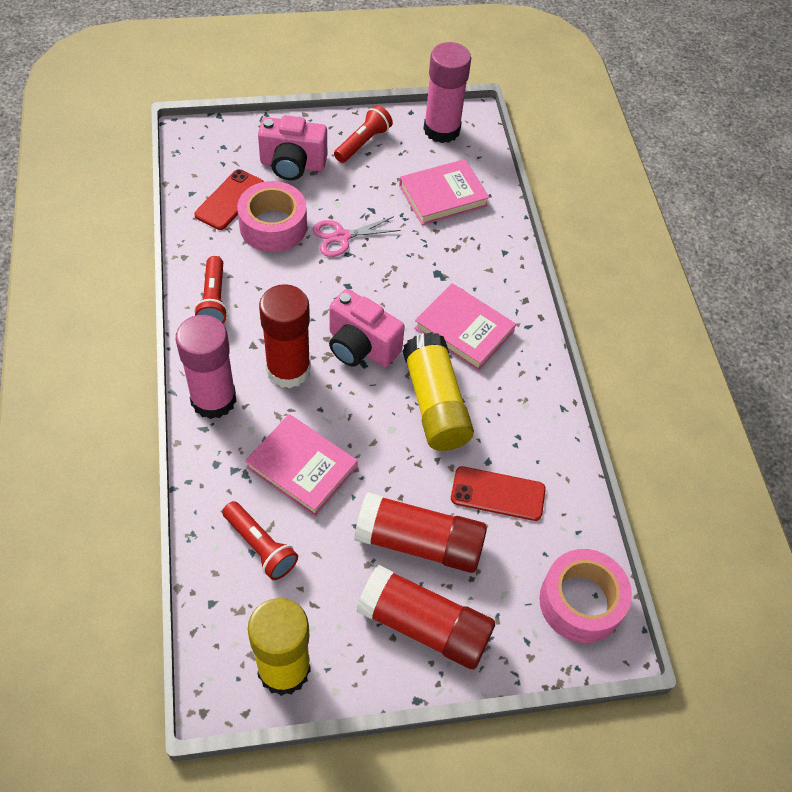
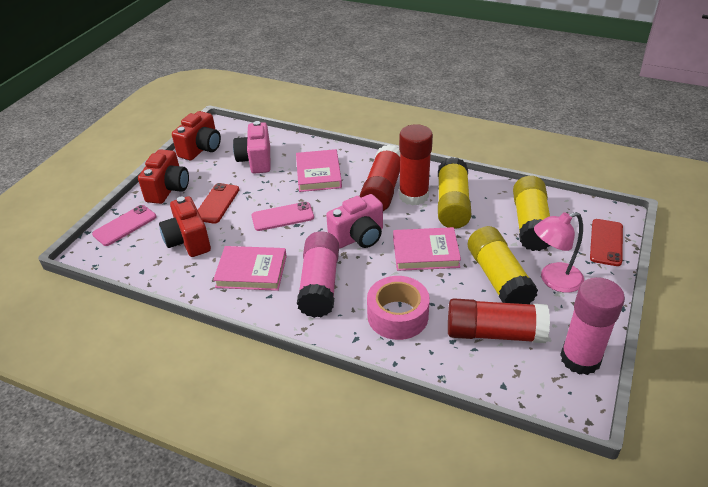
pink lamp: none = 0 -> [534,212,584,293] = 1
pink phone: none = 0 -> [92,205,156,246] [251,202,314,231] = 2
pink scissors: [312,216,401,257] = 1 -> none = 0
pink tape: [237,181,307,252] [539,549,632,643] = 2 -> [367,276,430,340] = 1
red camera: none = 0 -> [138,149,189,204] [159,196,211,257] [172,111,221,160] = 3
red flashlight: [194,256,228,323] [222,501,298,580] [334,105,393,163] = 3 -> none = 0
yellow glue stick: [248,598,311,696] [402,332,474,451] = 2 -> [438,157,471,229] [468,226,538,304] [513,176,550,251] = 3

